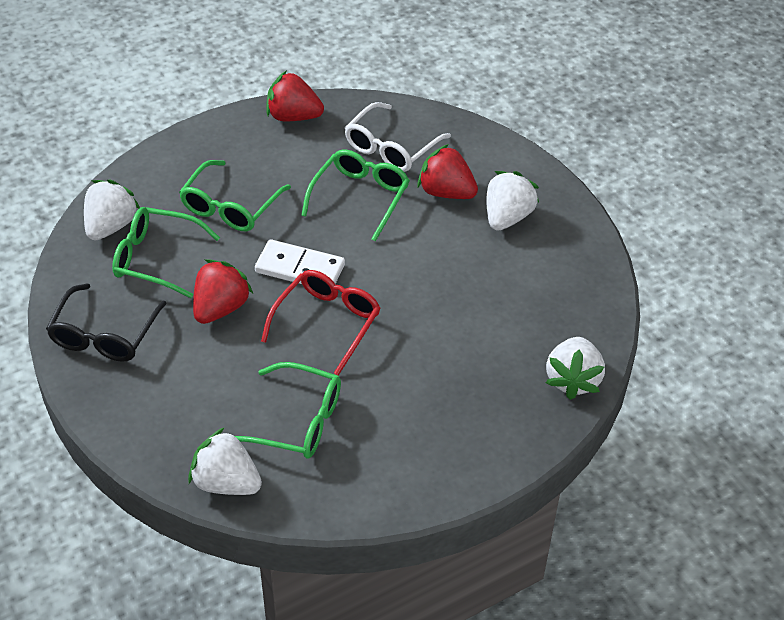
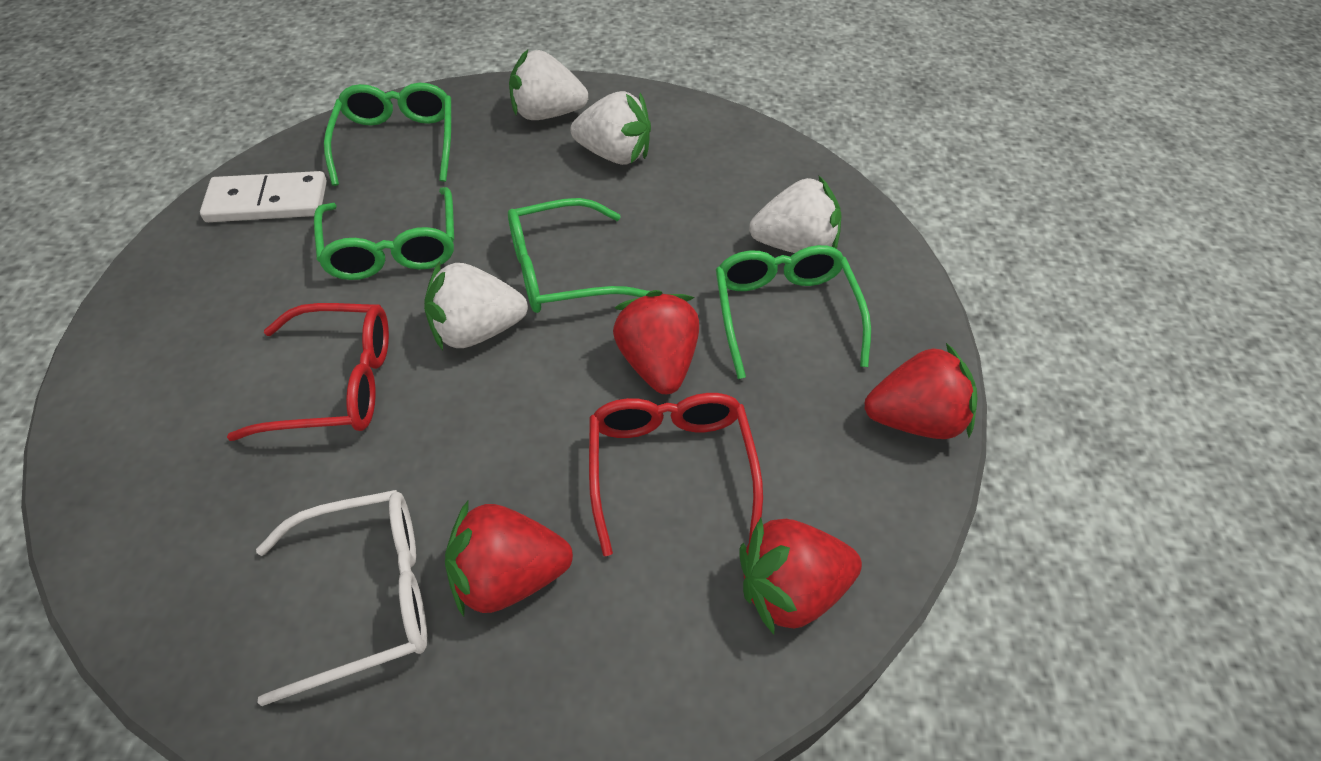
black glasses: [46,283,167,362] = 1 -> none = 0
red glasses: [261,270,381,376] = 1 -> [227,303,389,441] [589,393,763,556] = 2
red strawberry: [193,259,253,324] [267,70,324,121] [417,144,478,199] = 3 -> [445,501,573,617] [613,290,699,394] [739,518,862,635] [865,343,978,439] = 4

